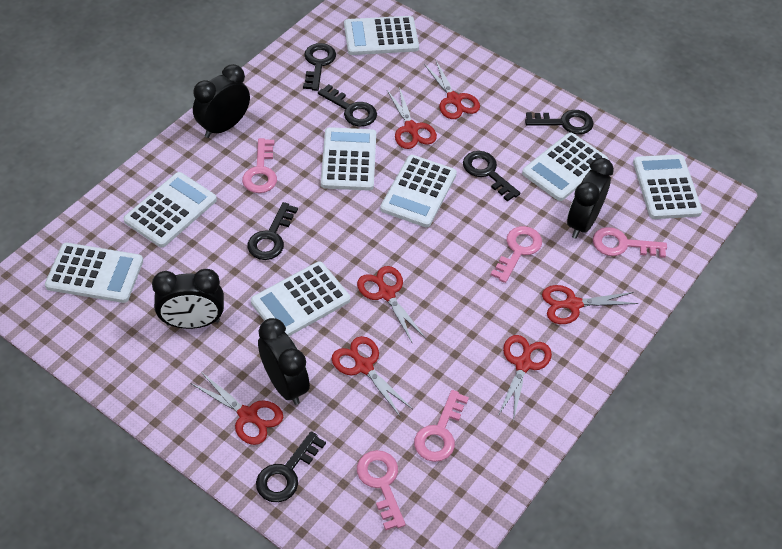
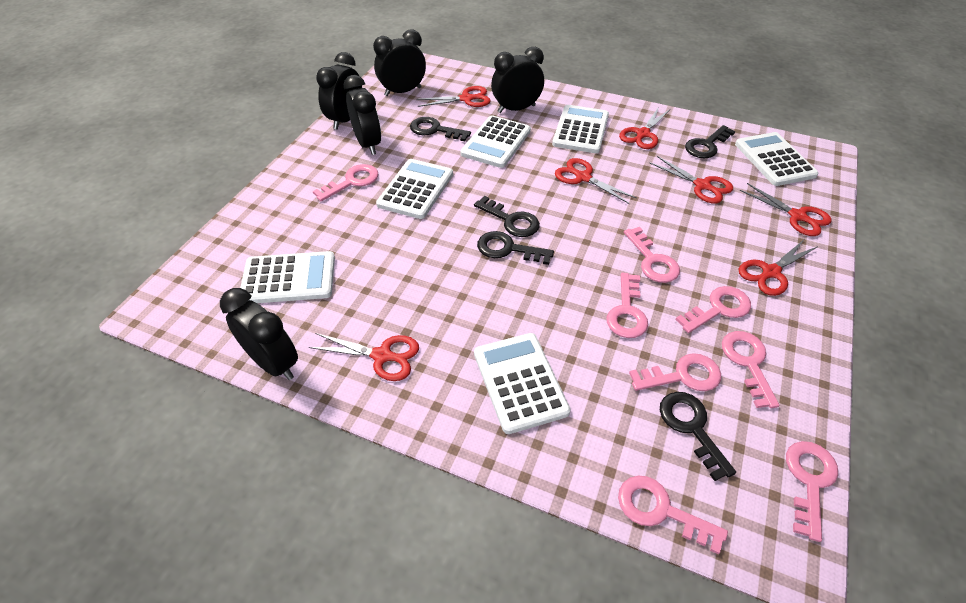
black clock: [152,269,224,329] [193,64,250,138] [258,318,310,405] [567,158,614,239] = 4 -> [220,288,298,380] [316,52,362,130] [344,75,381,155] [373,29,426,96] [491,47,544,113] = 5
black key: [247,202,298,260] [256,431,326,502] [303,43,336,91] [318,84,377,127] [463,151,520,202] [525,110,593,134] = 6 -> [410,117,471,141] [474,196,540,237] [477,231,554,265] [660,392,736,481] [685,125,735,158] = 5
pink key: [242,138,277,193] [357,450,406,530] [414,390,469,462] [491,226,542,283] [593,227,667,258] = 5 -> [313,164,379,201] [607,273,648,338] [618,476,728,554] [624,227,680,283] [629,353,721,391] [675,286,751,333] [722,331,780,408] [786,441,838,542] = 8
white calculator: [45,243,143,303] [123,172,217,247] [251,261,350,336] [321,127,376,191] [344,16,419,55] [380,155,457,227] [522,132,608,201] [633,154,702,219] = 8 -> [240,251,335,303] [376,159,453,219] [460,115,531,168] [474,333,571,434] [552,105,609,153] [735,132,818,186] = 6

